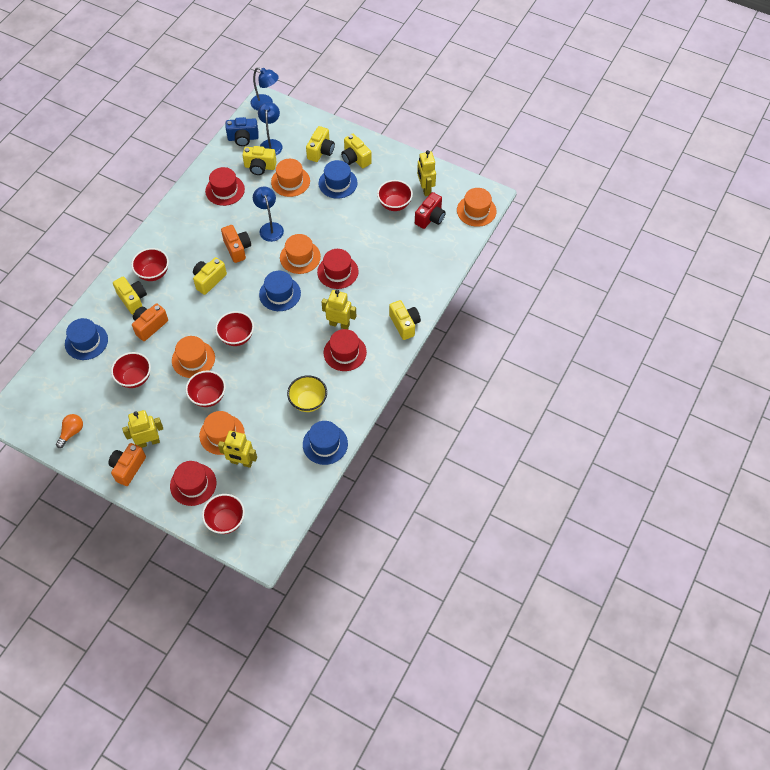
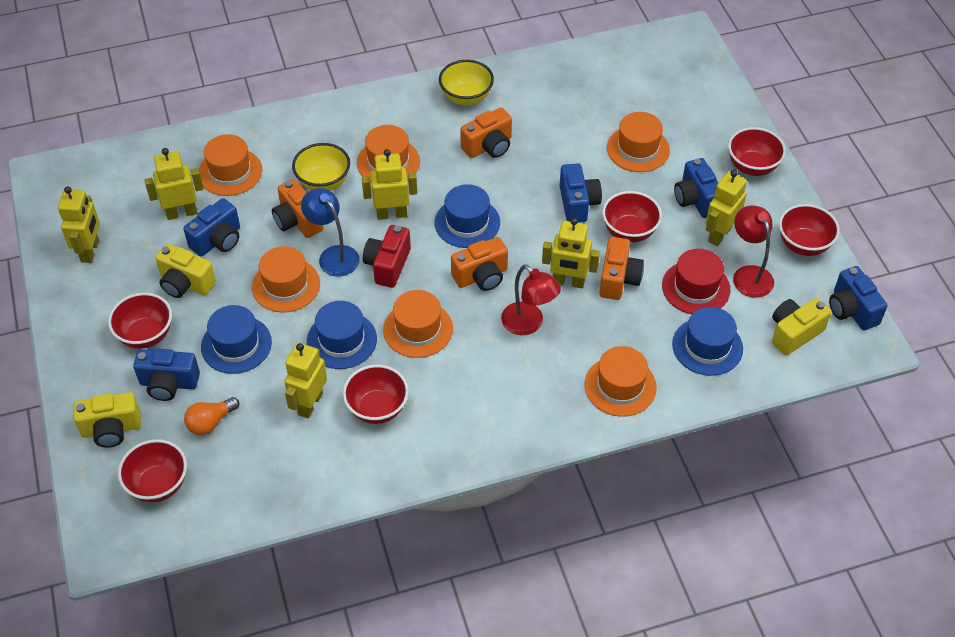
blue camera: [226,117,259,146] = 1 -> [133,348,200,401] [183,198,240,256] [560,163,602,223] [674,158,718,218] [829,266,888,330] = 5
blue lamp: [250,67,279,110] [253,186,284,242] [258,102,282,155] = 3 -> [301,188,360,277] = 1
orange camera: [108,443,146,486] [132,303,168,341] [221,225,251,263] = 3 -> [272,179,323,238] [451,237,508,291] [460,107,512,158] [599,237,644,300] = 4
orange hat: [172,336,215,378] [199,411,245,455] [271,159,310,197] [280,234,321,274] [457,188,496,227] = 5 -> [199,134,262,196] [252,246,320,312] [357,125,420,182] [383,290,453,358] [584,346,657,417] [607,112,670,172] = 6
red hat: [170,461,216,506] [205,167,245,206] [317,249,359,289] [324,329,367,371] = 4 -> [662,249,731,314] = 1
red lamp: none = 0 -> [501,264,561,335] [733,205,774,298] = 2
yellow bowl: [287,375,327,412] = 1 -> [292,143,350,191] [439,60,494,106] = 2
yellow camera: [113,277,147,315] [193,257,227,295] [242,146,277,175] [306,126,335,162] [341,134,372,168] [389,300,421,340] = 6 -> [73,392,141,448] [155,244,216,298] [772,298,832,355] = 3
yellow robot: [122,410,163,448] [218,431,257,468] [321,290,356,329] [417,150,436,196] = 4 -> [58,186,100,263] [145,148,203,220] [284,343,327,419] [362,149,417,220] [542,218,600,288] [705,170,747,246] = 6

